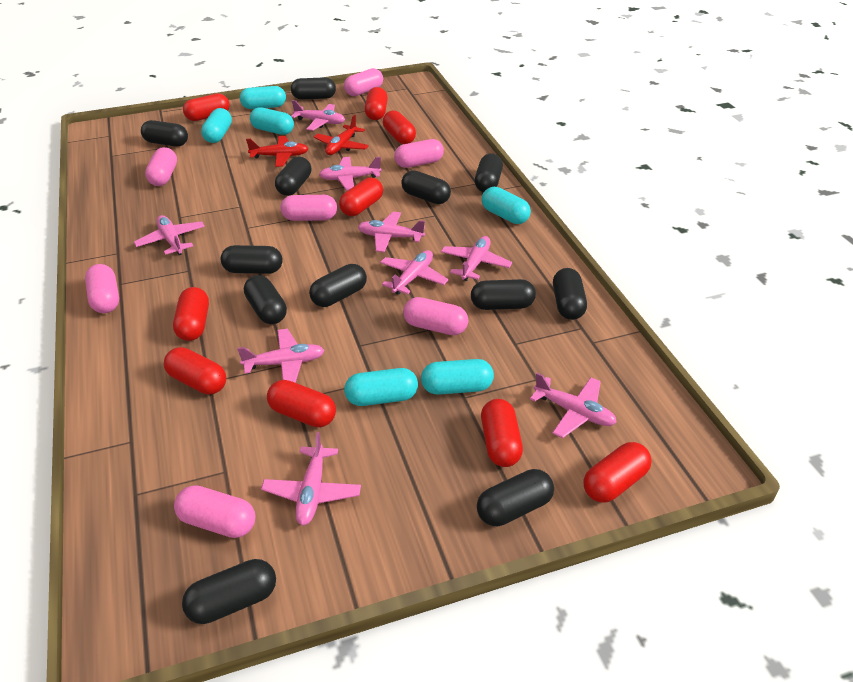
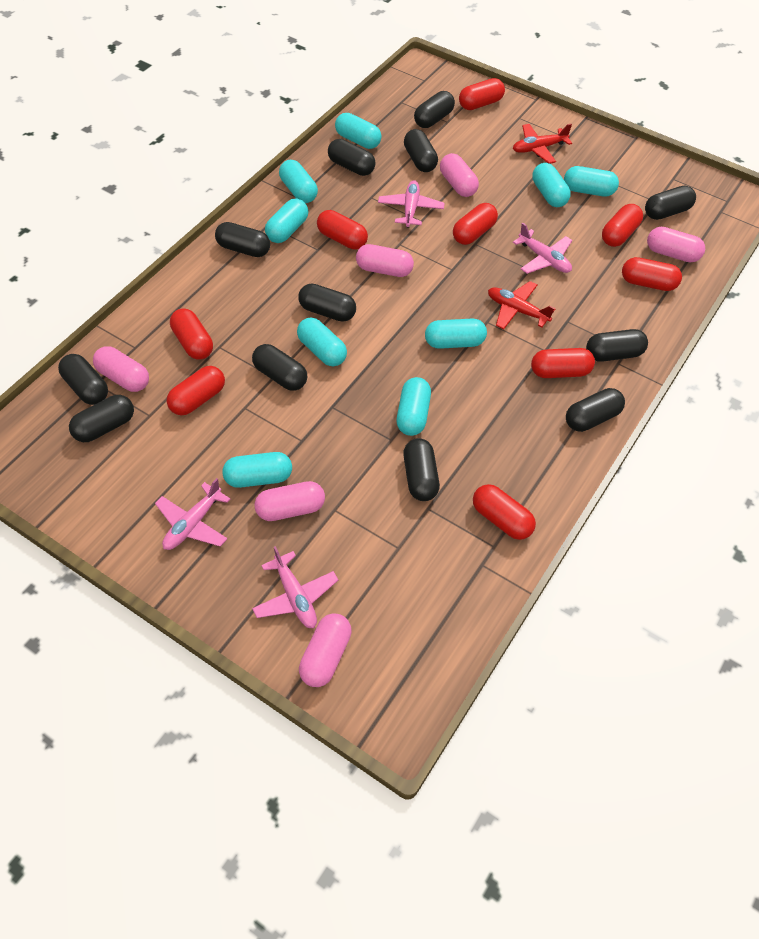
pink capsule: [85,264,119,313] [145,147,177,186] [174,485,255,538] [281,195,337,221] [344,68,383,96] [394,139,444,168] [403,297,468,335] = 7 -> [93,346,149,392] [255,481,325,521] [299,613,352,687] [356,244,414,277] [440,153,479,197] [647,227,705,262] = 6
pink plane: [134,215,205,255] [237,329,325,383] [261,432,361,525] [291,100,345,131] [319,157,382,191] [358,211,425,252] [380,250,449,295] [441,236,512,281] [530,373,617,438] = 9 -> [155,478,231,550] [252,546,338,628] [378,180,445,227] [513,223,572,274] = 4
turquoise capsule: [201,108,232,143] [240,86,286,109] [250,107,294,135] [344,368,418,406] [421,359,494,395] [482,187,531,224] = 6 -> [222,452,292,488] [265,198,308,243] [279,160,318,203] [297,318,347,366] [335,113,382,149] [397,377,431,436] [425,319,487,349] [532,163,571,207] [564,166,619,197] = 9

